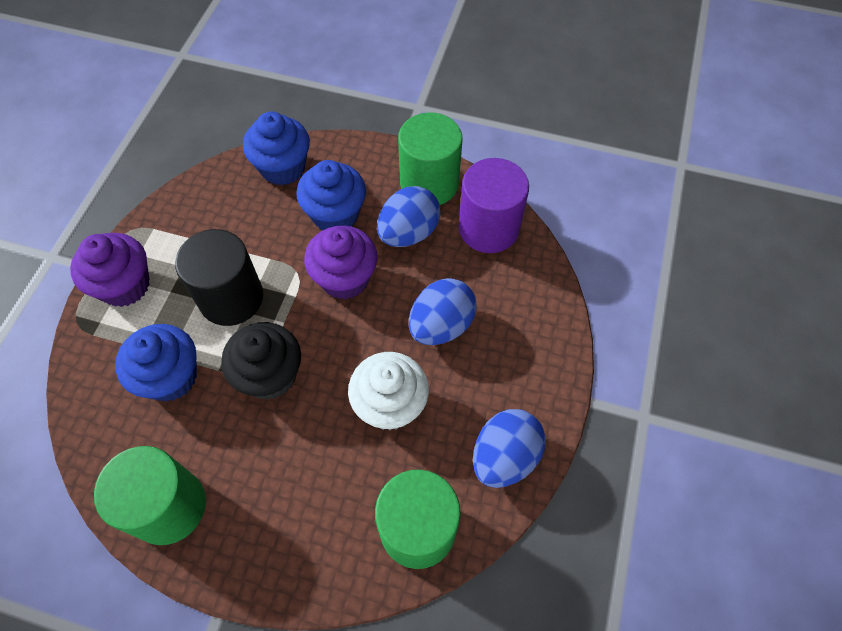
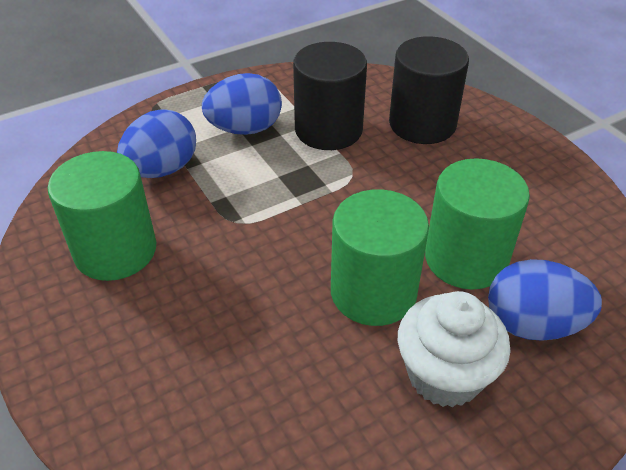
black cupcake: [221,322,301,400] = 1 -> none = 0
black cylinder: [175,229,263,326] = 1 -> [293,42,367,150] [389,36,469,144] = 2
blue cupcake: [115,324,197,402] [243,111,310,185] [296,160,366,230] = 3 -> none = 0
purple cupcake: [70,233,150,307] [304,226,377,299] = 2 -> none = 0
purple cylinder: [458,158,529,253] = 1 -> none = 0

